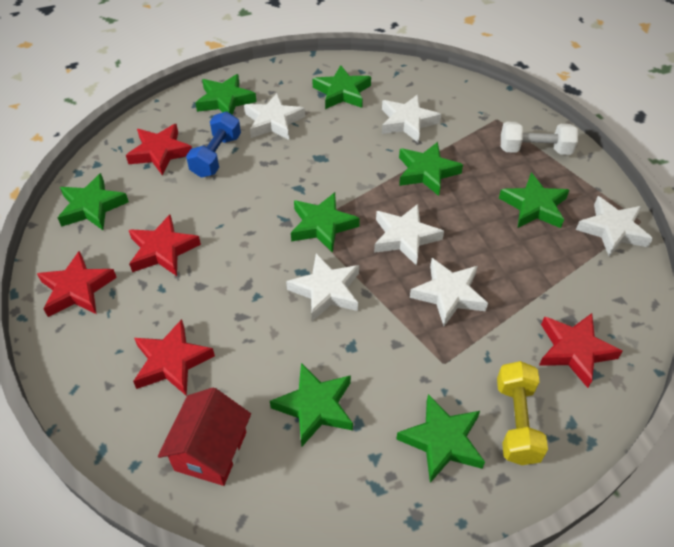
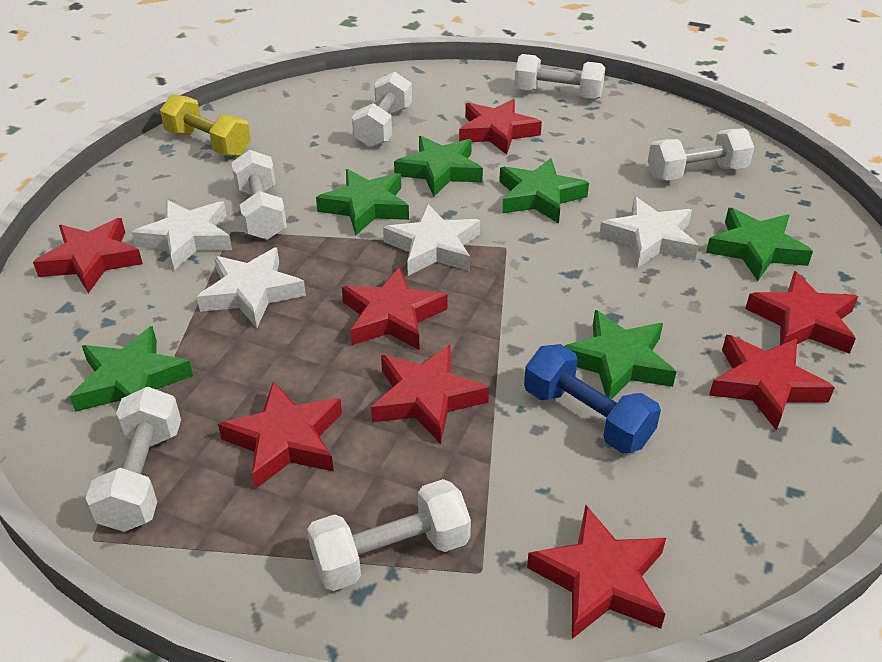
green star: [58,173,129,230] [195,74,257,115] [270,363,353,447] [291,192,360,253] [312,65,371,109] [396,394,485,483] [399,142,463,196] [499,173,569,228] = 8 -> [70,326,193,412] [316,169,409,235] [394,136,483,197] [499,158,589,224] [565,310,677,399] [706,208,813,281] = 6
red house: [158,388,251,486] = 1 -> none = 0
red star: [37,251,117,317] [126,124,192,176] [129,214,201,276] [133,319,215,396] [539,313,623,388] = 5 -> [33,218,143,293] [218,381,342,489] [342,267,447,350] [371,345,489,444] [459,99,542,154] [527,505,666,639] [709,335,835,431] [745,271,858,354] = 8
white dumbbell: [501,122,578,155] = 1 -> [86,387,181,532] [231,150,287,240] [307,479,471,591] [352,72,412,147] [514,54,605,100] [648,128,754,181] = 6
white star: [244,93,305,140] [286,253,359,321] [374,204,444,266] [382,94,441,143] [410,258,488,326] [576,196,653,257] = 6 -> [132,200,232,270] [197,247,306,328] [383,204,480,276] [599,197,699,268] = 4

